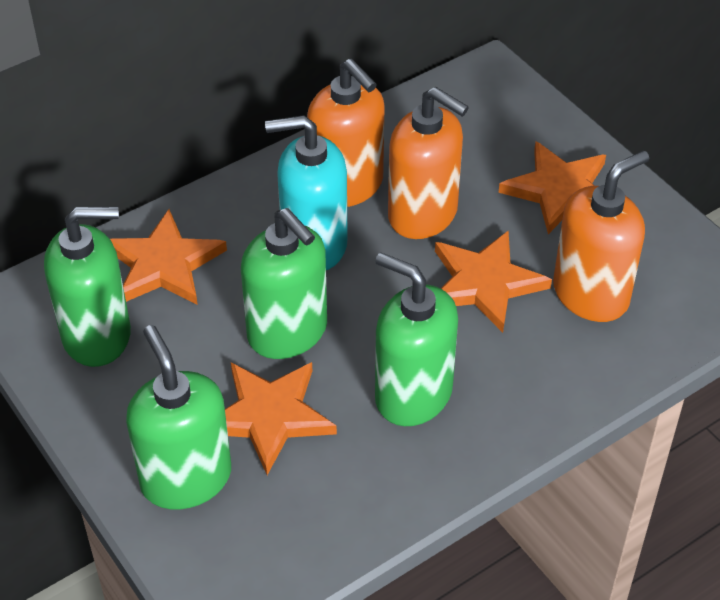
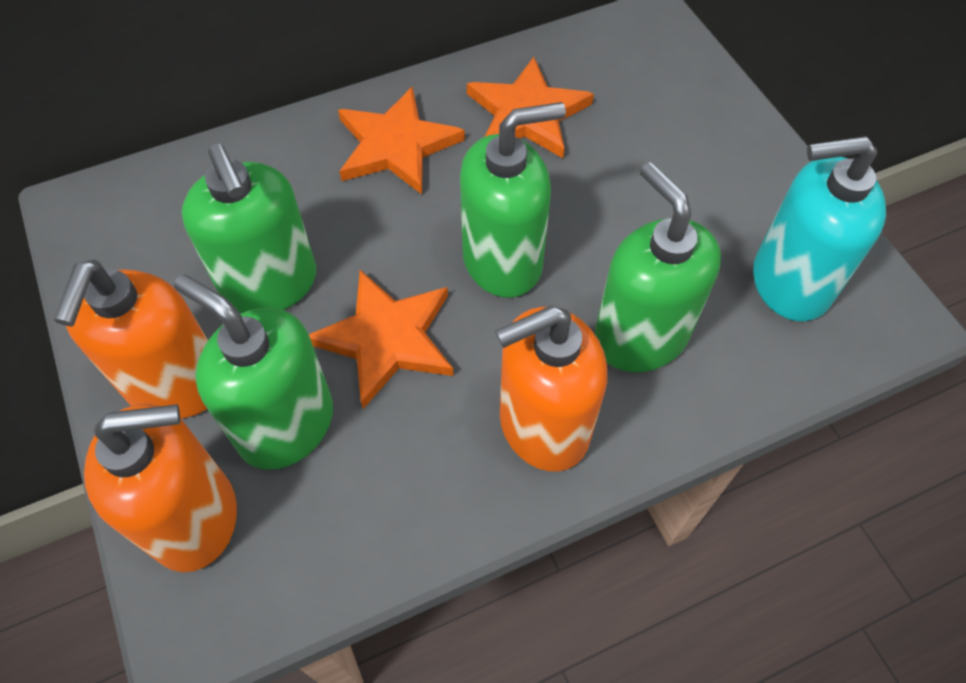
orange star: [110,209,227,305] [225,362,337,475] [435,231,552,333] [499,141,606,234] = 4 -> [309,270,454,409] [338,86,465,195] [467,57,594,158] = 3

